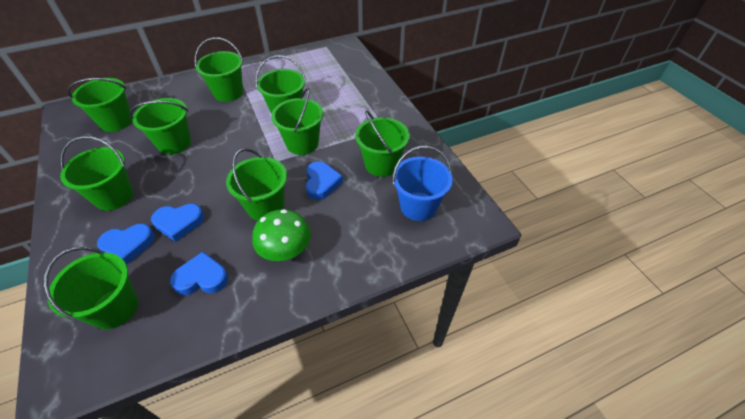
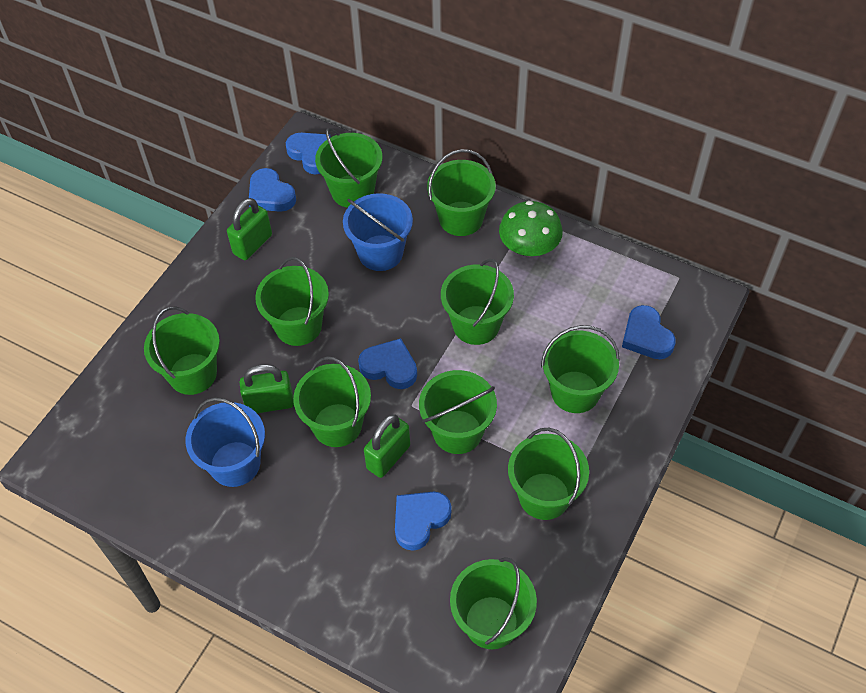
blue bucket: [392,146,453,221] = 1 -> [186,397,265,487] [343,193,413,271] = 2
blue heart: [97,224,155,265] [151,204,204,242] [170,252,228,295] [306,161,343,200] = 4 -> [249,168,296,212] [286,133,331,174] [358,338,417,389] [395,492,452,551] [622,305,676,359] = 5
green bucket: [44,247,138,329] [60,136,133,211] [67,78,132,132] [129,98,191,155] [194,37,243,102] [226,148,287,221] [255,55,306,114] [271,88,323,155] [355,111,410,177] = 9 -> [144,306,220,395] [255,257,329,346] [293,356,371,447] [315,128,382,208] [419,370,497,454] [427,149,496,236] [441,259,514,345] [450,557,537,649] [508,428,589,520] [541,325,620,413] = 10
green padlock: none = 0 -> [227,198,272,260] [240,364,294,413] [364,414,410,478] = 3

